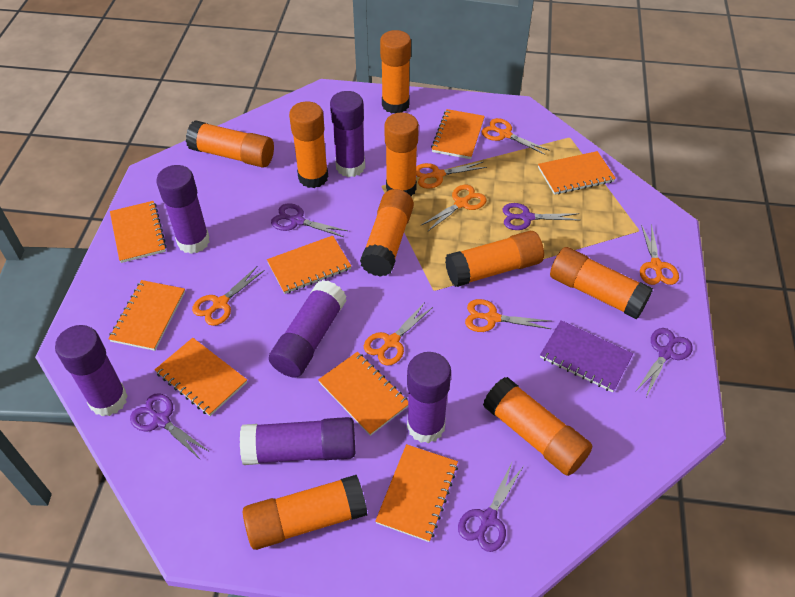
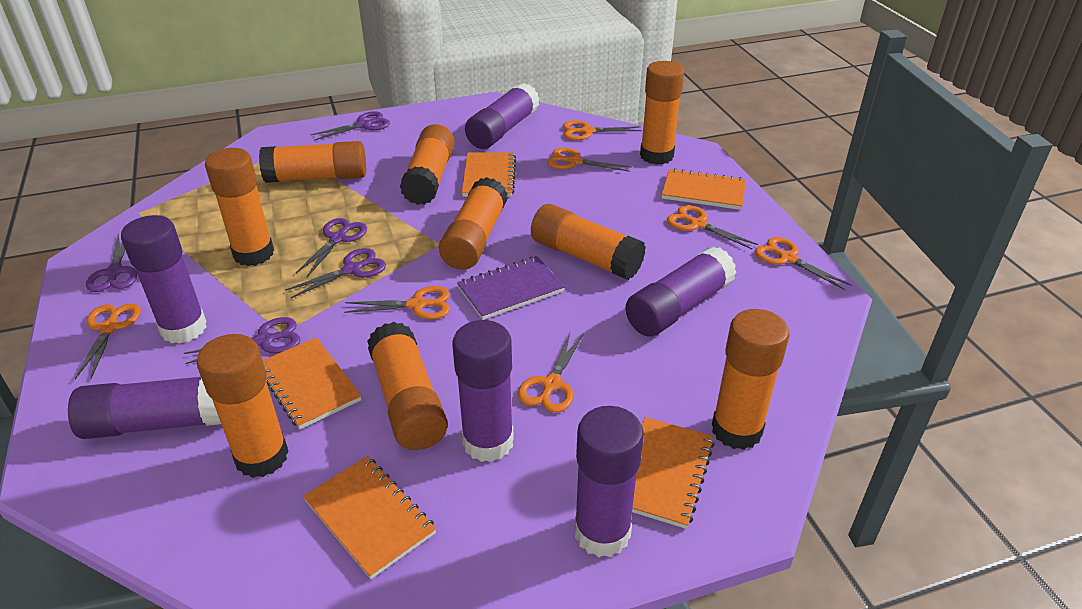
orange notebook: [108,280,185,351] [110,201,167,263] [155,338,247,416] [267,235,351,294] [318,352,408,436] [375,444,458,542] [431,109,485,159] [538,151,616,195] = 8 -> [263,337,362,429] [303,456,436,579] [462,152,516,197] [632,417,715,529] [662,168,746,210] = 5

